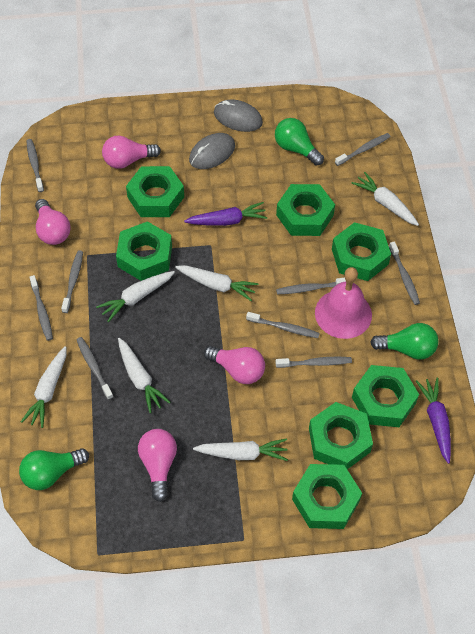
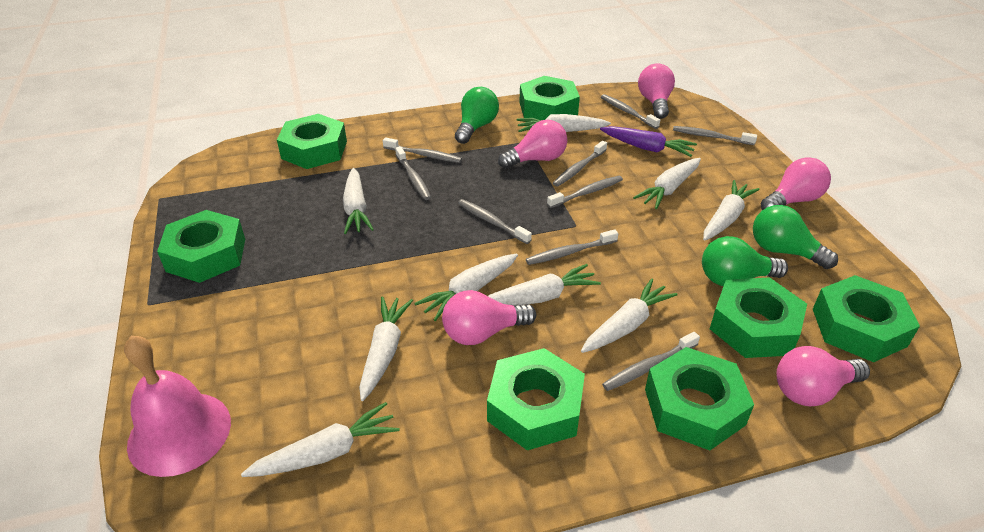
grey mouse: [189,133,235,169] [214,100,263,132] = 2 -> none = 0
pink light bulb: [35,199,70,245] [102,136,161,169] [138,429,177,502] [204,346,265,384] = 4 -> [442,290,536,345] [498,120,567,169] [638,63,675,119] [761,157,831,210] [776,346,870,406] = 5
purple carrot: [184,202,267,226] [416,378,451,464] = 2 -> [600,126,697,157] = 1
white carrot: [21,346,66,428] [96,271,175,322] [118,338,170,413] [175,265,259,301] [193,438,288,461] [352,172,419,226] = 6 -> [241,402,400,477] [343,168,374,234] [359,296,413,401] [414,254,518,321] [488,264,601,306] [517,114,611,132] [581,278,678,353] [633,158,701,209] [703,180,760,240] = 9

